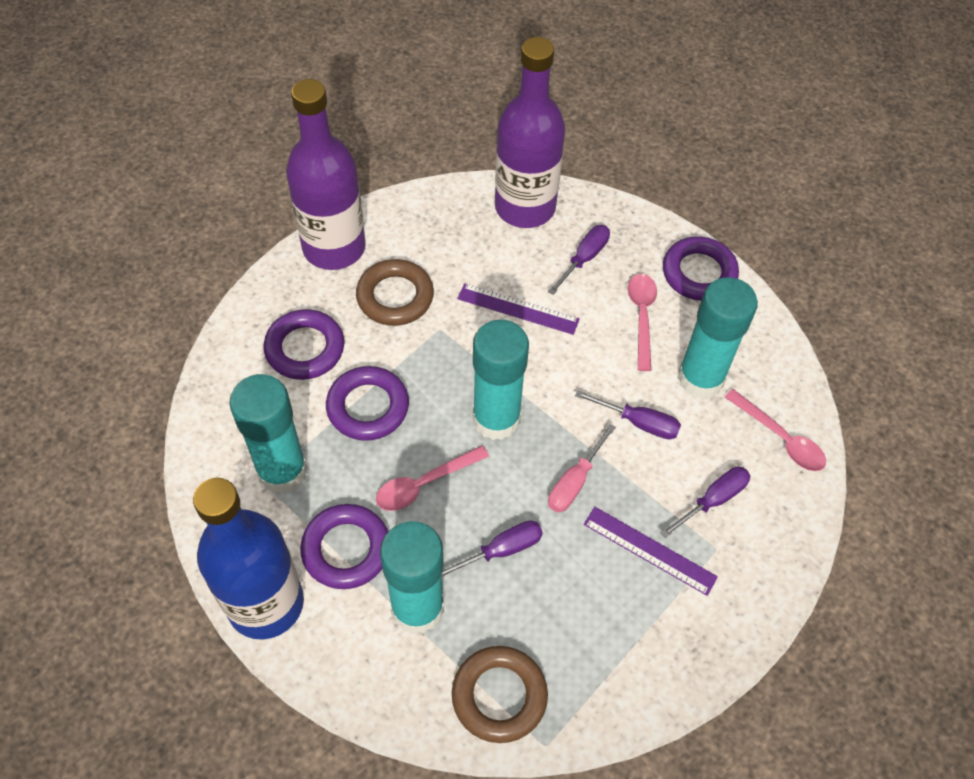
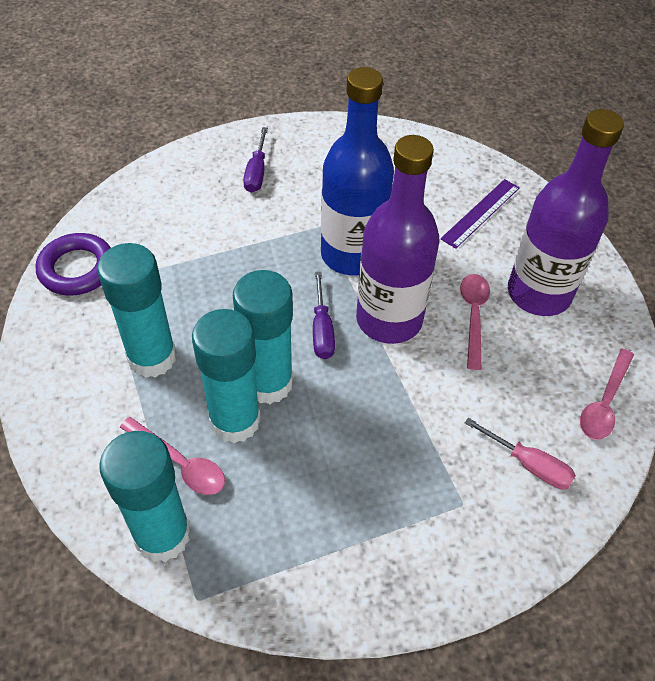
brown ring: [356,259,434,326] [452,646,548,743] = 2 -> none = 0
purple ring: [263,309,344,380] [300,504,388,589] [326,366,409,441] [663,237,739,301] = 4 -> [36,233,111,296] = 1
purple ruler: [457,283,580,335] [584,507,718,596] = 2 -> [441,179,520,249] = 1
purple screwdriver: [442,520,543,578] [548,225,610,295] [575,390,681,439] [660,467,750,538] = 4 -> [243,127,268,193] [313,272,335,359] = 2

